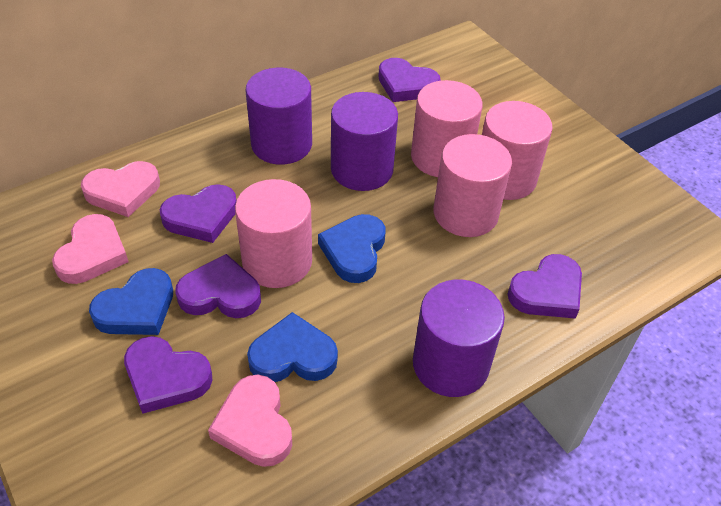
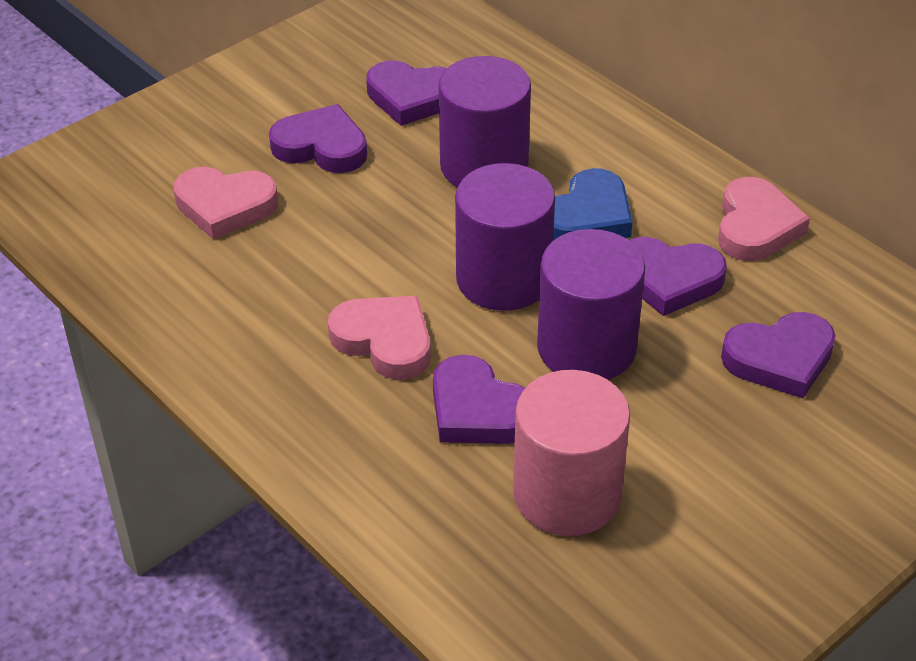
blue heart: [89,268,173,335] [247,312,338,382] [318,214,385,283] = 3 -> [553,168,632,241] = 1
pink cylinder: [235,179,312,288] [411,80,483,177] [434,134,512,237] [482,101,553,200] = 4 -> [513,370,630,536] = 1

